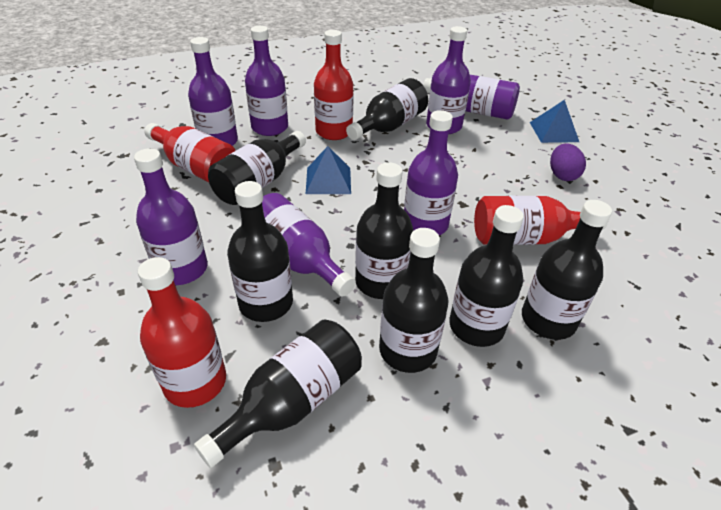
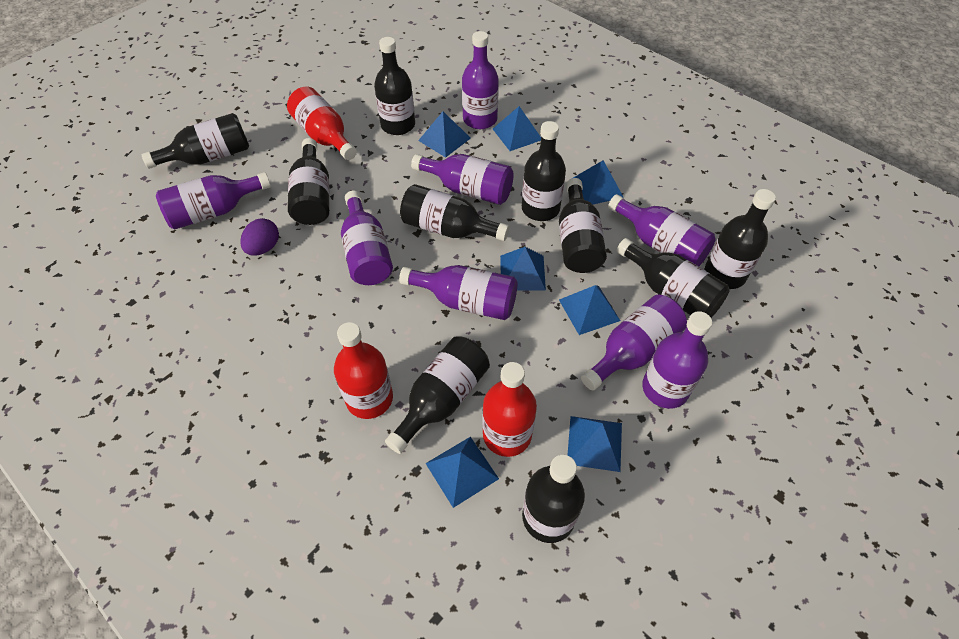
black bottle: [194,320,362,468] [208,131,306,205] [227,181,293,322] [346,78,428,140] [355,162,414,299] [379,228,449,373] [449,205,524,347] [522,200,612,340] = 8 -> [142,113,249,169] [288,138,330,225] [374,37,415,135] [385,337,490,454] [400,184,509,241] [522,121,566,221] [522,455,585,543] [559,178,607,273] [617,238,729,318] [705,189,776,289] = 10
blue pyramid: [306,146,351,194] [530,100,579,143] = 2 -> [418,112,471,157] [425,437,499,508] [493,106,541,151] [500,247,546,291] [559,285,620,335] [568,416,622,472] [573,160,624,204] = 7
purple bottle: [134,148,208,285] [188,37,238,146] [245,26,288,136] [262,193,356,297] [404,110,458,235] [423,75,520,120] [426,26,471,134] = 7 -> [156,172,271,230] [341,191,393,285] [399,265,518,320] [411,154,514,205] [462,31,499,129] [581,295,687,391] [608,194,716,266] [642,311,712,409] = 8
red bottle: [138,257,226,408] [144,123,236,182] [314,30,354,140] [474,196,608,245] = 4 -> [287,87,357,160] [334,322,393,419] [482,362,537,457] = 3

